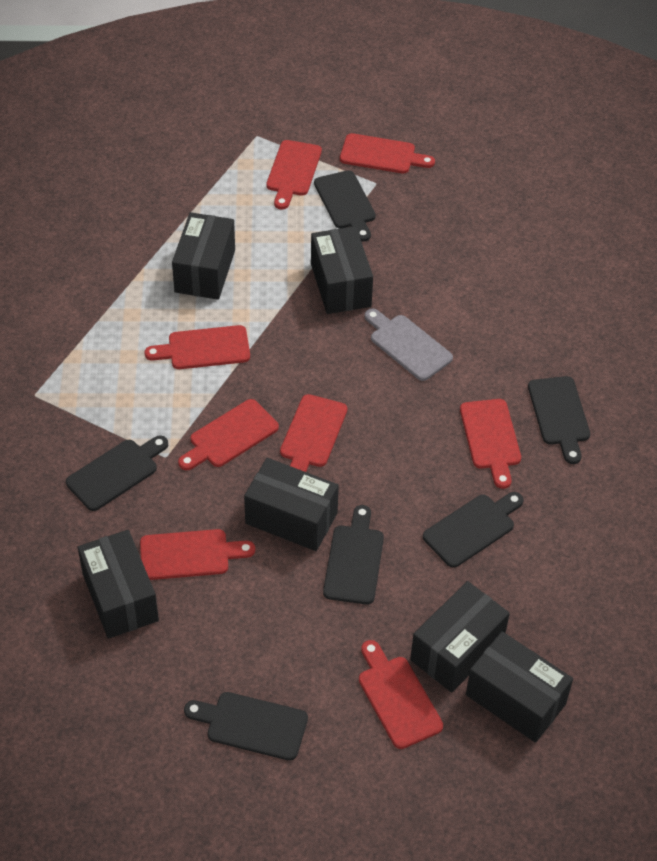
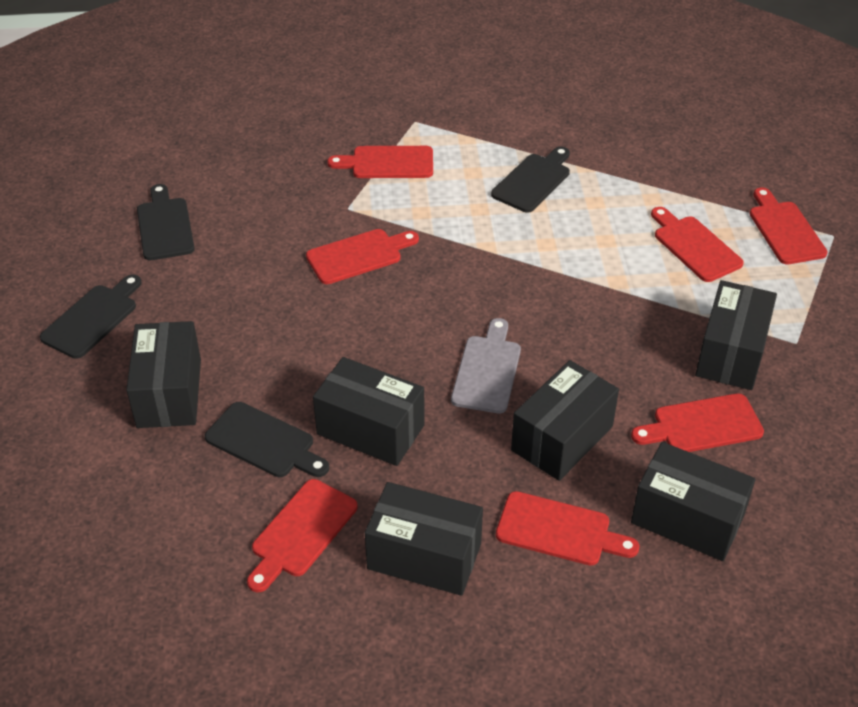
black cutting board: [66,435,168,511] [184,692,308,761] [314,170,376,242] [323,505,384,604] [423,492,524,568] [528,376,590,464] = 6 -> [40,275,142,359] [137,184,195,260] [205,402,329,477] [491,147,570,213] = 4
red cutting board: [140,529,255,580] [144,325,250,369] [178,399,279,470] [266,140,322,209] [280,394,347,472] [340,133,435,173] [359,640,443,749] [460,399,521,489] = 8 -> [247,479,357,592] [306,229,419,284] [327,146,433,178] [496,491,639,566] [631,393,764,452] [651,207,744,282] [750,187,828,264] = 7

